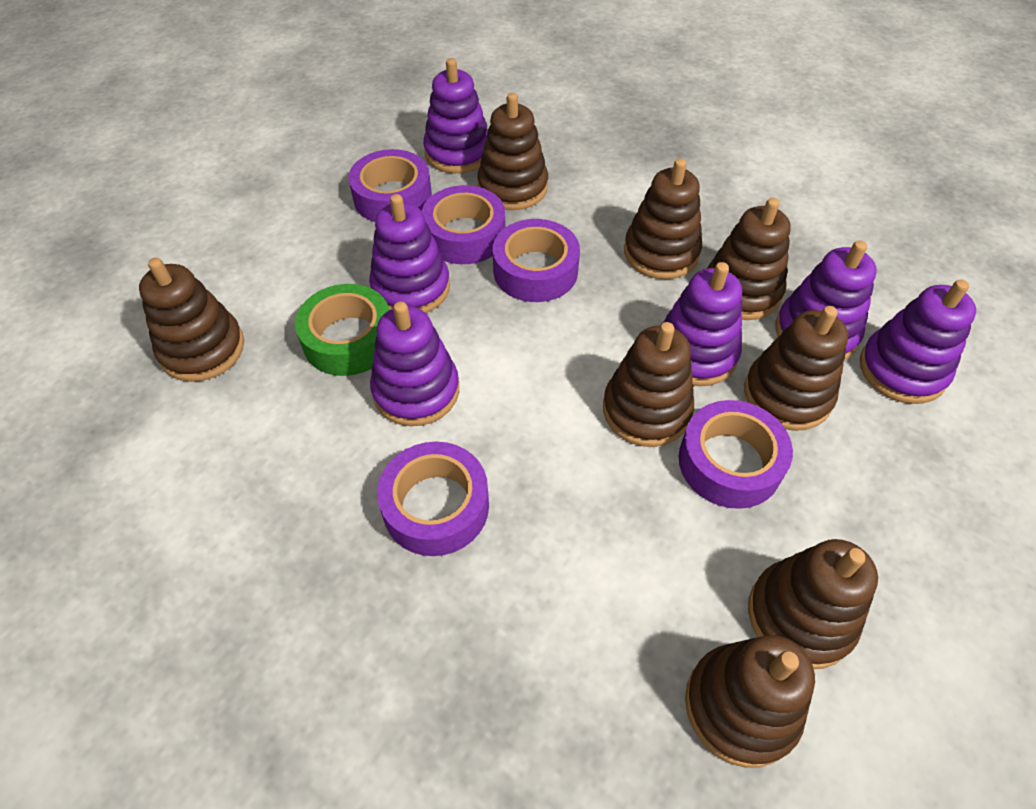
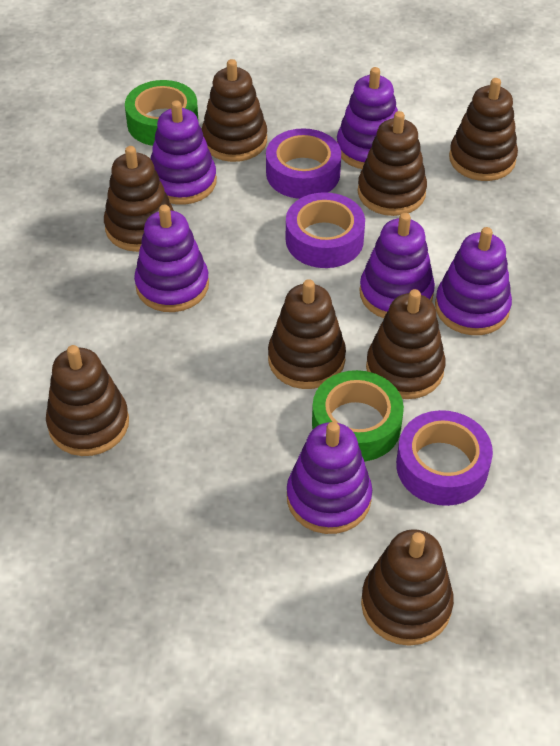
green tape: [295,284,390,376] = 1 -> [125,80,198,146] [312,370,404,461] = 2
purple tape: [348,149,432,222] [377,442,489,556] [422,185,505,264] [493,219,580,302] [679,400,793,509] = 5 -> [266,128,341,199] [286,192,365,268] [396,410,493,506] = 3

